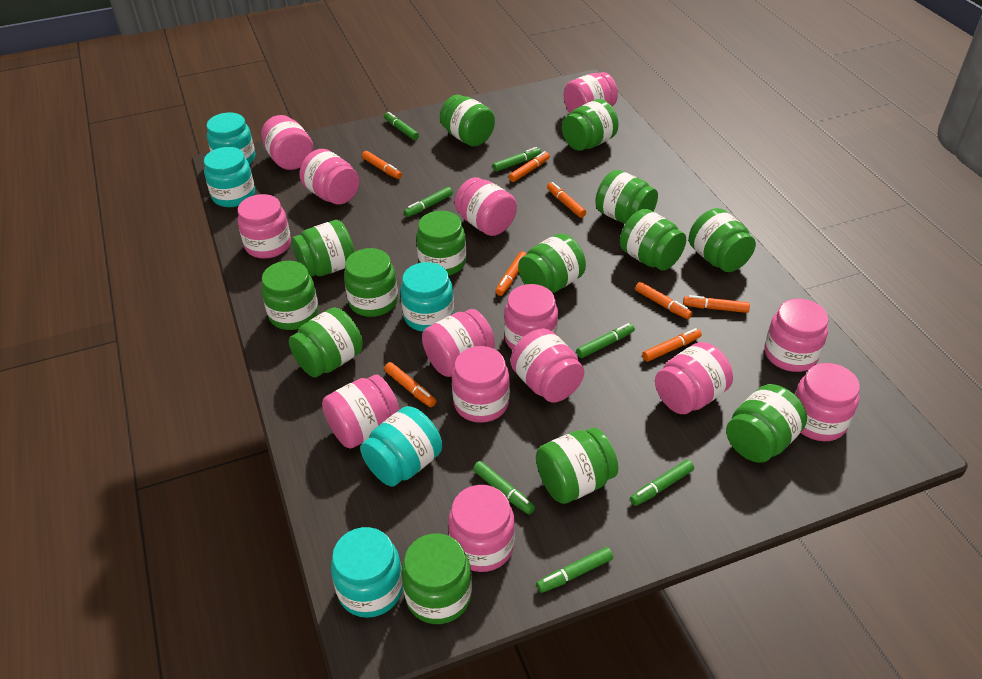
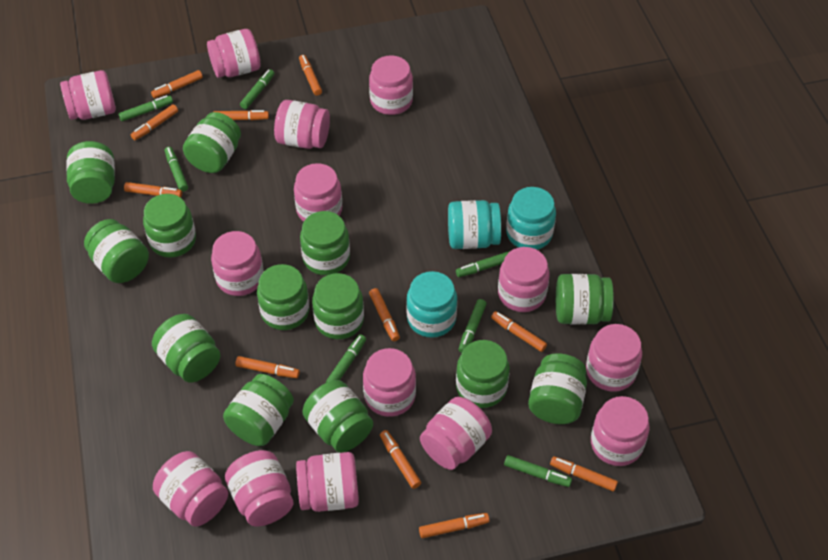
green jar: [261,261,319,330] [289,307,363,378] [292,220,355,277] [344,248,398,317] [401,533,472,624] [416,211,466,276] [440,95,495,146] [518,233,586,293] [536,428,618,504] [562,99,618,151] [595,170,658,224] [620,209,686,271] [689,208,756,272] [726,384,807,463] = 14 -> [66,141,115,204] [84,219,149,283] [143,194,196,258] [152,314,220,383] [183,112,241,173] [223,374,294,446] [257,264,310,330] [300,211,350,275] [302,380,373,453] [312,273,364,339] [456,340,510,408] [528,353,587,424] [556,274,614,325] = 13
orange marker: [362,151,402,179] [384,362,436,407] [495,252,527,296] [509,151,550,182] [547,182,586,218] [635,282,692,319] [642,328,702,362] [683,295,750,313] = 8 -> [124,182,182,198] [131,104,178,140] [151,70,203,98] [213,110,269,120] [235,356,300,378] [299,55,322,96] [369,288,400,341] [380,430,421,489] [419,513,489,538] [491,311,547,352] [550,456,618,491] = 11
turquoise jar: [204,147,255,207] [207,112,255,165] [331,527,403,618] [360,406,442,487] [400,262,454,332] = 5 -> [406,271,457,338] [448,200,501,249] [506,187,556,250] = 3

